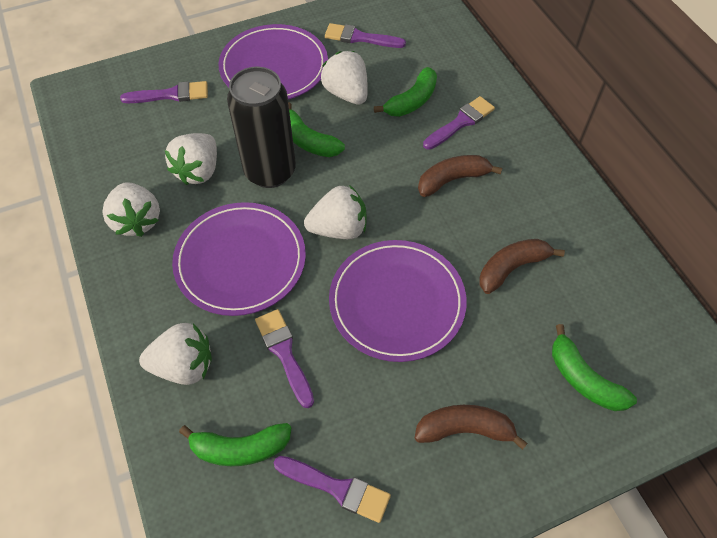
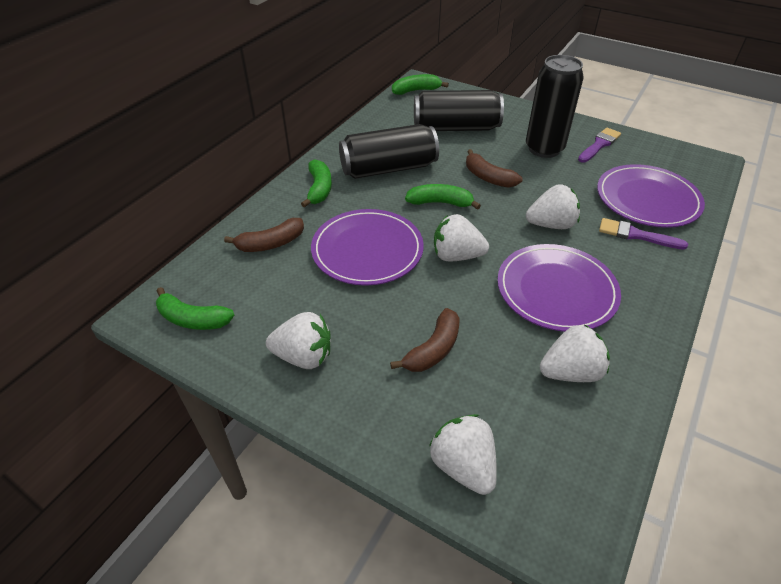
black can: [227,67,296,188] = 1 -> [339,124,439,179] [414,90,504,131] [526,55,584,158] = 3
purple brush: [120,81,208,103] [255,309,314,408] [274,456,391,523] [325,23,406,48] [423,96,495,150] = 5 -> [578,128,621,163] [599,218,688,250] = 2

